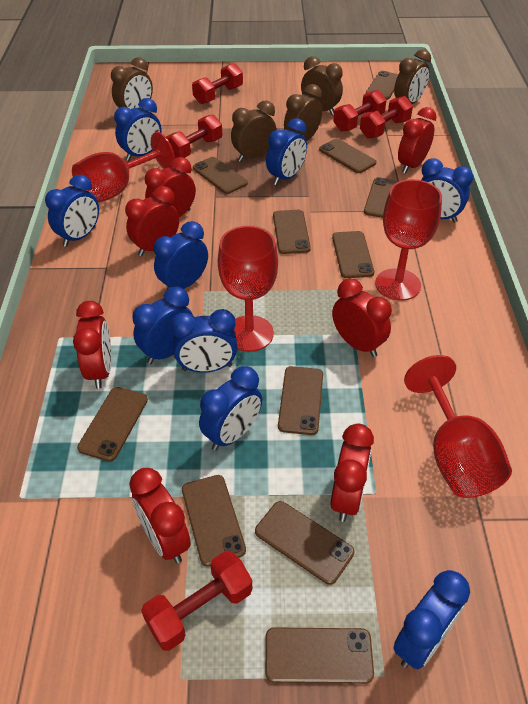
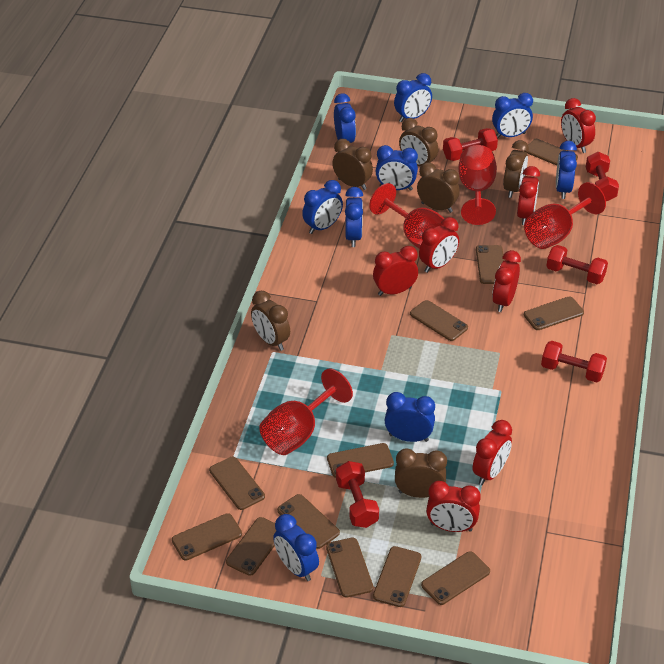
brown clock: [111,57,153,109] [231,101,277,162] [284,84,322,141] [301,56,343,115] [394,49,431,104] = 5 -> [251,291,290,351] [332,139,373,190] [395,449,447,498] [399,118,438,166] [417,162,459,213] [503,140,529,198] = 6
brown phone: [77,387,148,461] [182,475,246,567] [193,157,248,194] [255,501,354,585] [265,627,374,684] [273,210,311,254] [278,366,323,435] [319,139,377,173] [332,231,374,278] [364,177,399,218] [366,71,398,100] = 11 -> [172,513,242,560] [209,457,265,510] [226,517,276,576] [277,494,340,549] [326,538,373,598] [327,443,394,478] [373,546,421,607] [410,300,468,341] [421,551,490,605] [476,245,504,284] [524,139,578,166] [524,297,584,330] = 12

